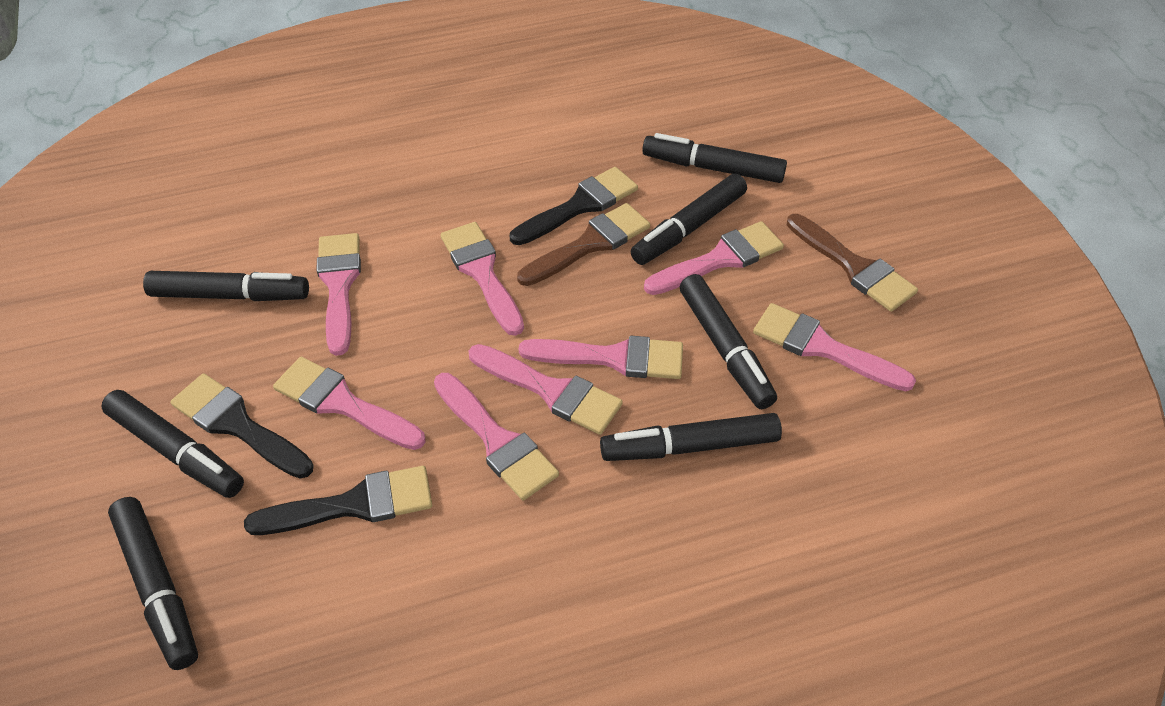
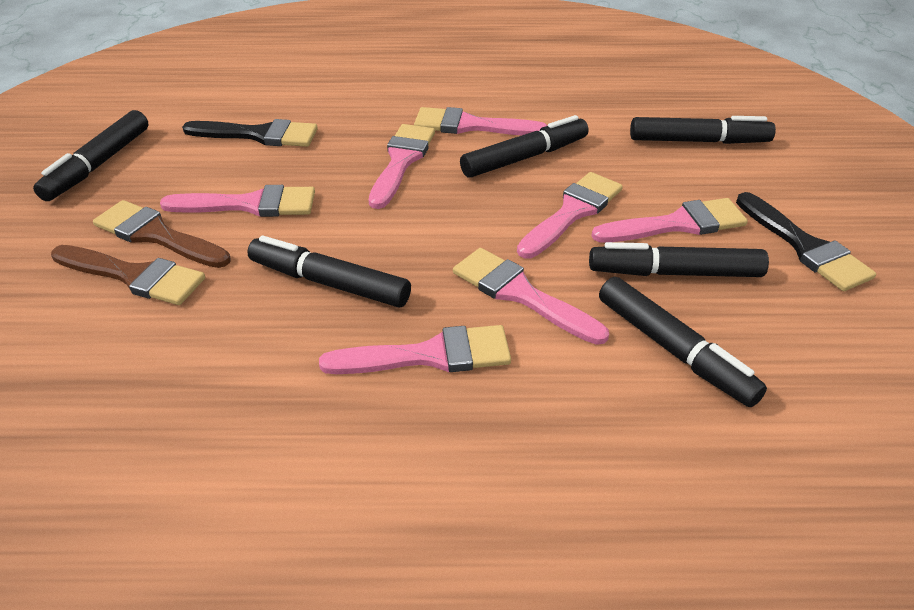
black brush: [170,373,314,479] [244,466,432,535] [510,167,638,245] = 3 -> [182,119,318,147] [736,192,876,291] = 2
black marker: [101,390,244,498] [108,497,198,670] [143,271,309,301] [600,413,782,461] [631,174,747,265] [642,133,787,183] [680,274,777,409] = 7 -> [33,110,149,201] [247,236,411,307] [460,115,589,178] [589,242,769,277] [599,277,767,407] [630,116,776,144] = 6
pink brush: [273,357,426,450] [316,233,361,356] [434,373,559,501] [441,222,524,336] [468,344,623,435] [519,336,683,379] [644,221,784,295] [753,303,916,391] = 8 -> [160,185,315,217] [319,325,511,374] [369,124,435,209] [414,107,547,135] [453,248,609,345] [517,172,623,258] [591,198,748,242] = 7

